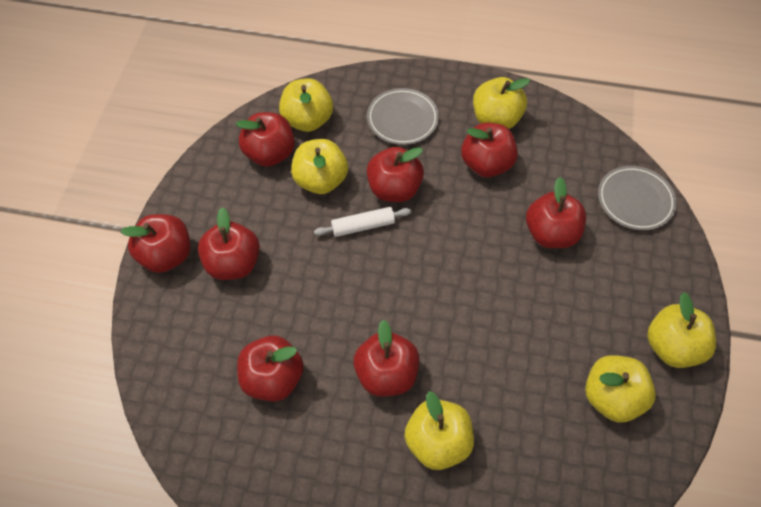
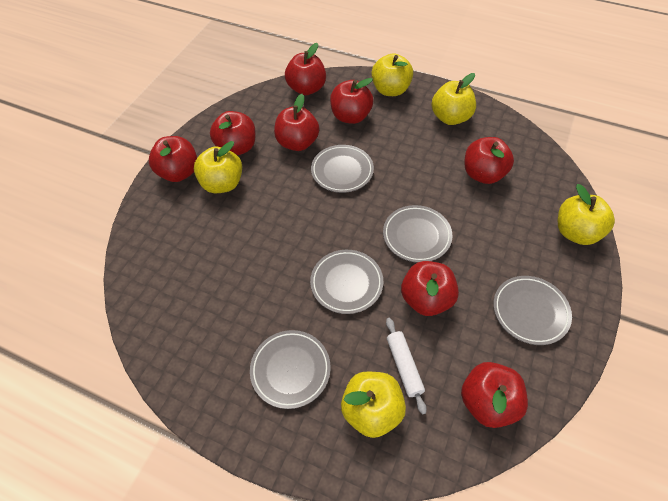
grey plate: [367,88,439,145] [598,166,677,231] = 2 -> [250,330,331,409] [310,250,383,314] [311,145,374,193] [383,205,453,263] [493,276,572,345] = 5
yellow apple: [279,78,333,132] [291,139,348,194] [404,391,474,470] [473,77,530,129] [585,355,656,423] [647,292,716,368] = 6 -> [194,141,242,193] [341,371,406,438] [371,53,413,96] [431,73,476,125] [558,184,615,245] = 5

